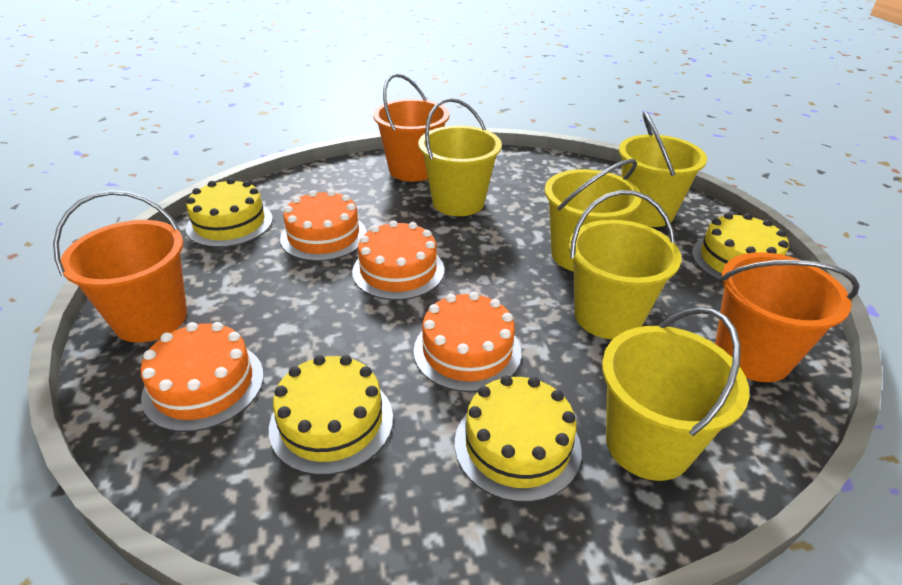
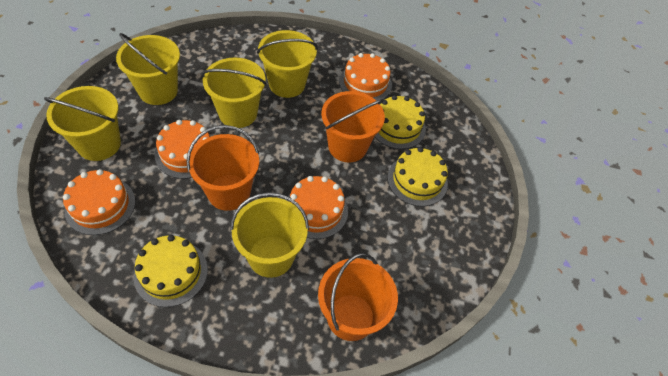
yellow cake: [186,178,273,247] [269,355,393,475] [455,375,582,502] [692,213,789,280] = 4 -> [134,235,208,307] [375,95,426,149] [388,147,448,206] = 3

